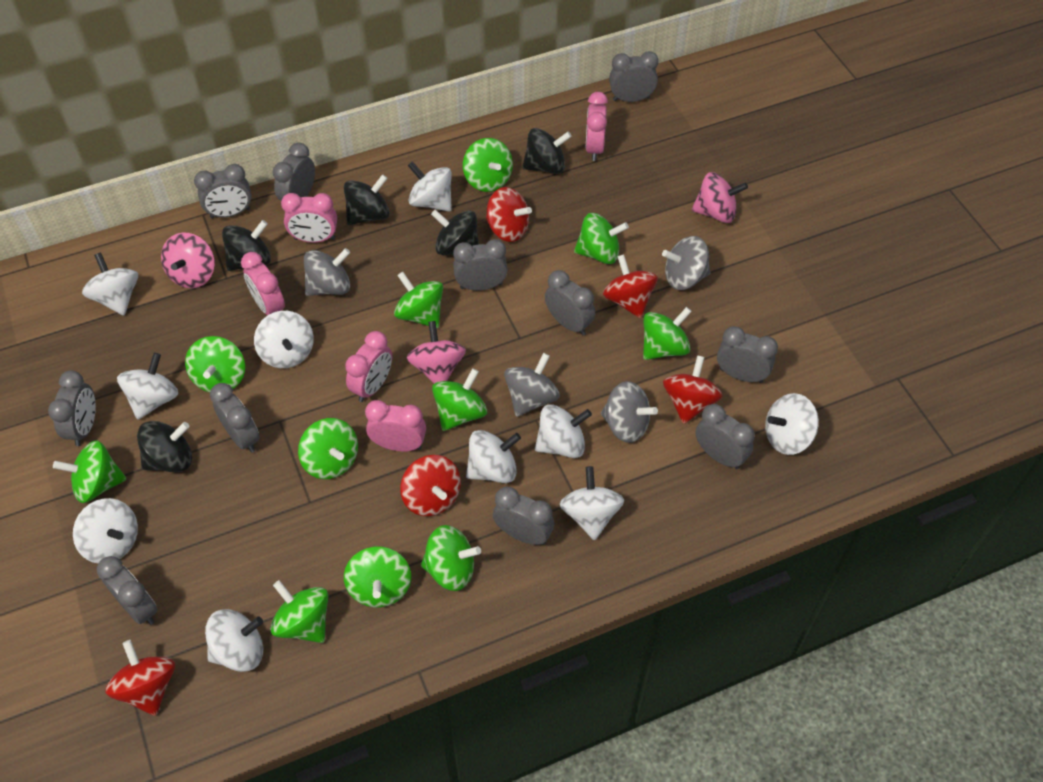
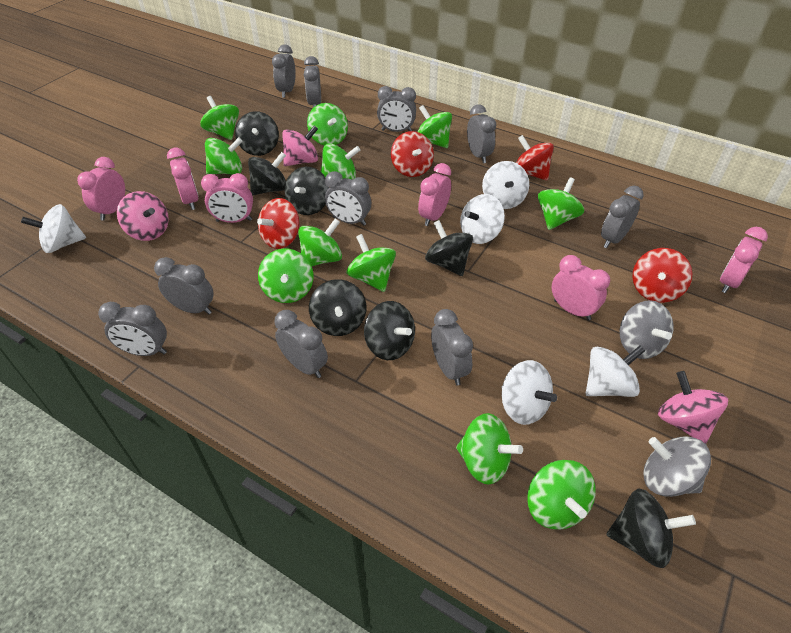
black spinning top: [137,421,192,472] [222,220,271,271] [344,174,390,225] [431,209,479,255] [522,128,572,174] = 5 -> [235,111,279,156] [248,152,286,195] [285,167,329,215] [309,279,366,336] [364,301,415,360] [425,220,473,276] [606,488,696,568] = 7
grey clock: [48,370,96,446] [97,556,157,625] [194,164,251,219] [210,383,260,453] [273,142,315,201] [453,239,508,291] [493,487,554,545] [545,270,595,335] [609,51,659,102] [695,404,755,469] [717,326,778,383] = 11 -> [98,302,167,356] [154,257,214,314] [272,44,296,98] [275,310,328,378] [304,56,321,108] [325,171,371,226] [377,86,416,132] [431,309,473,385] [467,104,496,163] [601,186,644,248] = 10
grey spinning top: [304,248,350,296] [504,353,559,417] [601,381,658,443] [662,236,711,290] = 4 -> [620,300,674,359] [643,436,711,497] = 2
pink clock: [241,252,285,316] [281,193,337,243] [345,331,392,402] [365,400,426,452] [585,92,608,161] = 5 -> [77,157,125,221] [167,148,199,210] [201,173,253,223] [418,163,451,226] [552,255,610,320] [720,227,768,293] = 6
red spinning top: [105,640,175,716] [400,455,461,516] [486,187,532,242] [603,254,658,318] [663,355,723,424] = 5 -> [257,198,299,249] [391,131,434,177] [516,135,554,181] [632,248,692,303] = 4
white spinning top: [73,498,138,564] [82,253,138,316] [117,353,178,420] [205,609,263,672] [254,311,314,368] [408,161,452,212] [466,430,521,483] [535,404,592,458] [560,466,624,540] [765,393,819,455] = 10 -> [21,204,86,253] [460,194,505,244] [482,161,529,209] [502,360,557,425] [586,346,645,397] = 5

